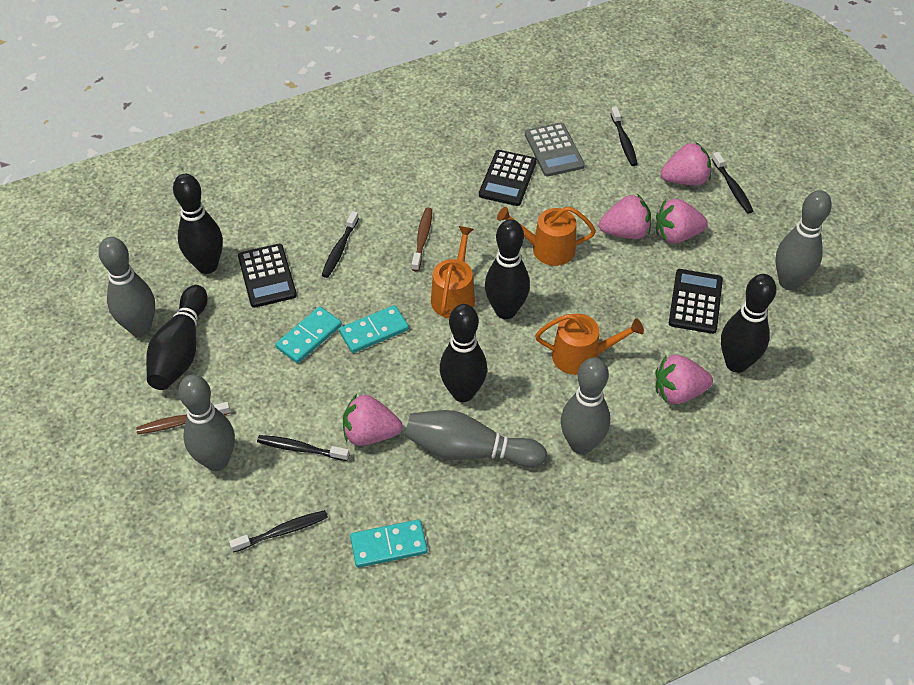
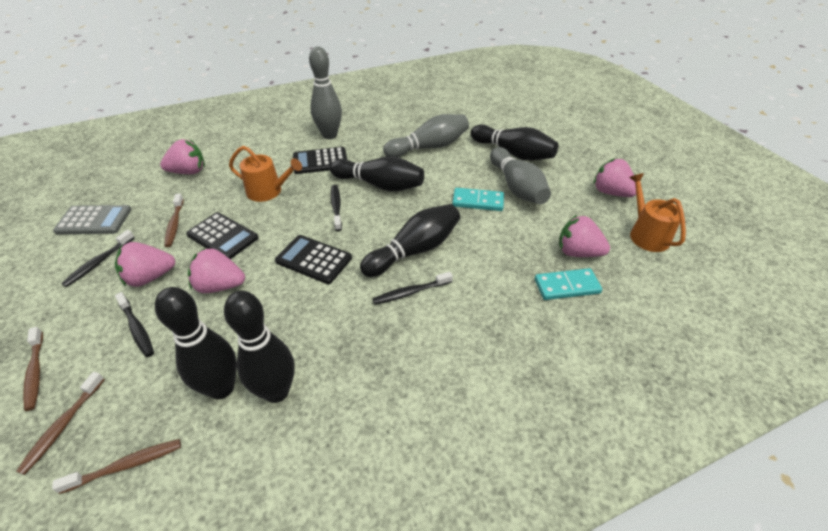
black toothbrush: [229,510,328,553] [257,435,349,461] [322,211,359,278] [610,107,638,166] [712,152,753,213] = 5 -> [61,230,135,287] [115,292,154,357] [331,185,342,231] [372,272,453,305] = 4
brown toothbrush: [136,402,230,434] [411,208,432,271] = 2 -> [16,372,105,475] [23,327,43,411] [52,439,181,494] [164,194,184,247] = 4
grey bowling pin: [99,237,155,336] [178,375,235,471] [405,410,547,468] [561,357,610,454] [775,190,832,290] = 5 -> [309,47,342,139] [383,114,469,157] [490,147,551,204] = 3
orange watering can: [431,226,475,318] [497,207,596,266] [535,314,644,375] = 3 -> [229,146,302,202] [629,173,686,252] = 2
turquoise domino: [275,306,342,363] [339,305,409,353] [350,519,428,568] = 3 -> [452,188,504,211] [535,268,602,300] = 2

